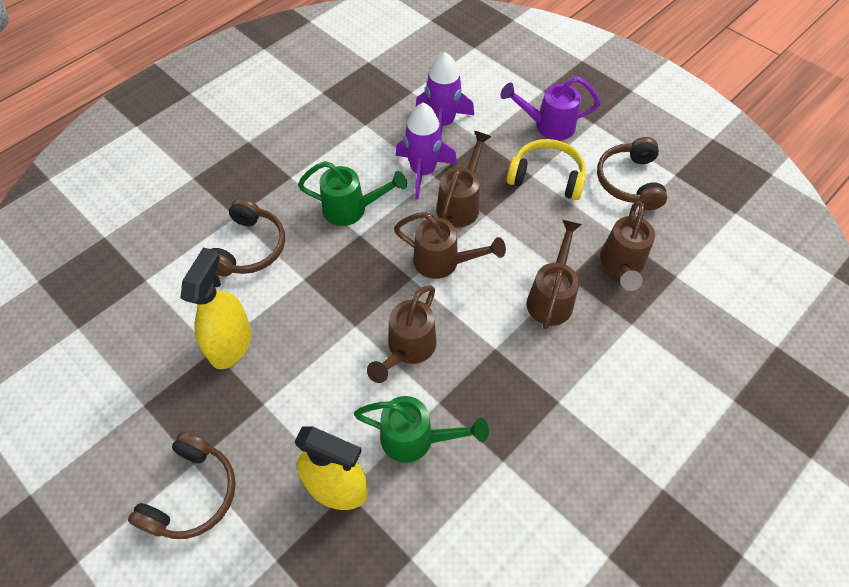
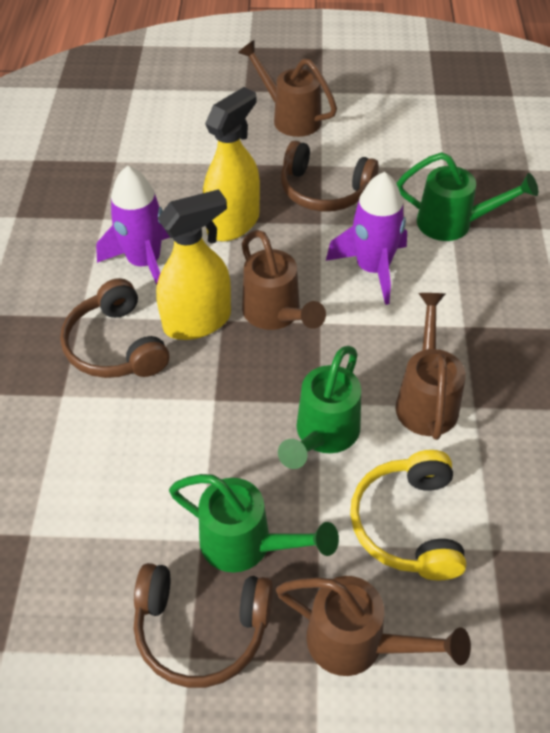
brown watering can: [367,285,437,383] [394,212,506,279] [437,131,492,227] [526,220,582,329] [600,201,655,291] = 5 -> [238,40,337,137] [242,230,326,330] [276,576,471,676] [395,293,466,440] = 4
green watering can: [298,161,407,226] [354,396,489,463] = 2 -> [169,474,339,572] [278,346,361,469] [396,152,538,241] = 3
purple watering can: [500,76,601,140] = 1 -> none = 0

